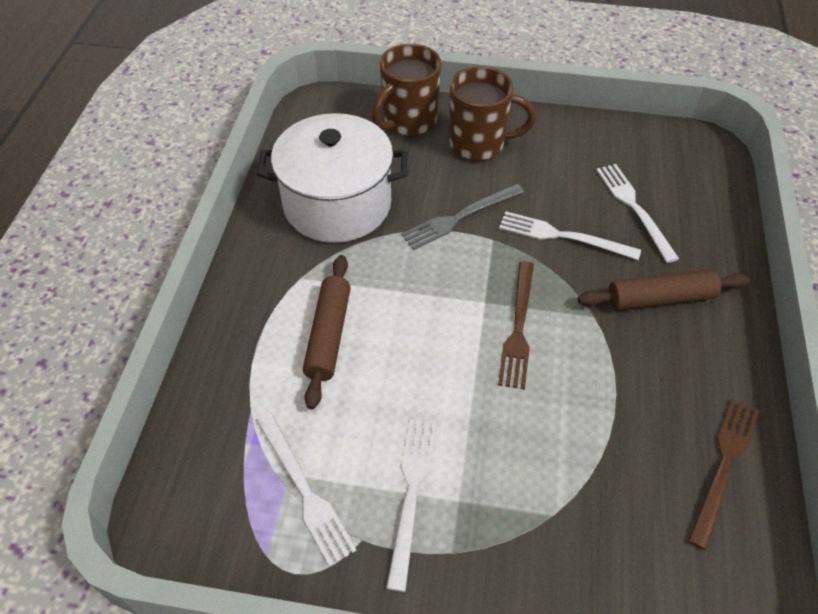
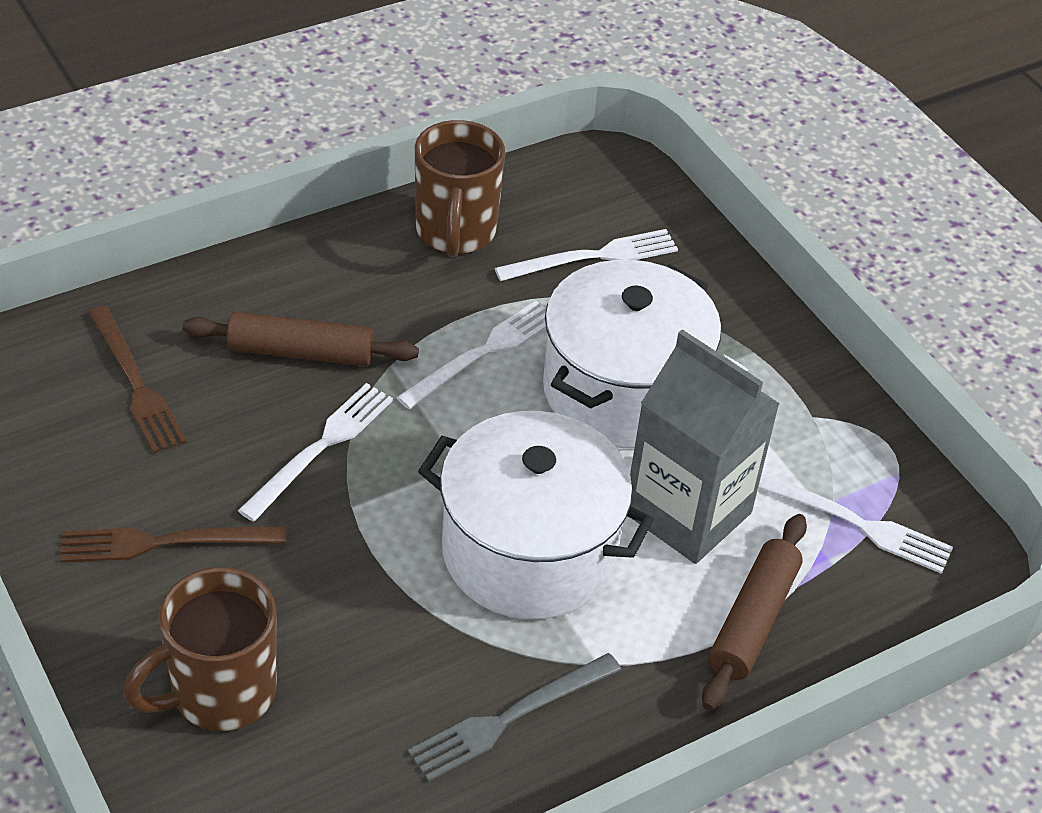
grey carton: none = 0 -> [630,329,780,564] = 1
white pot: [257,113,408,243] = 1 -> [418,411,654,620] [543,260,721,448] = 2

